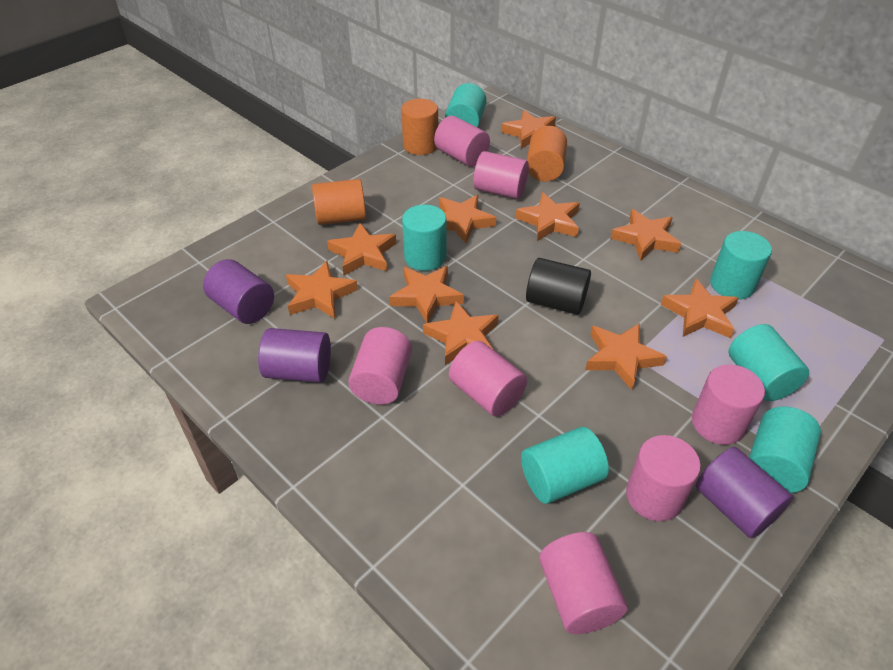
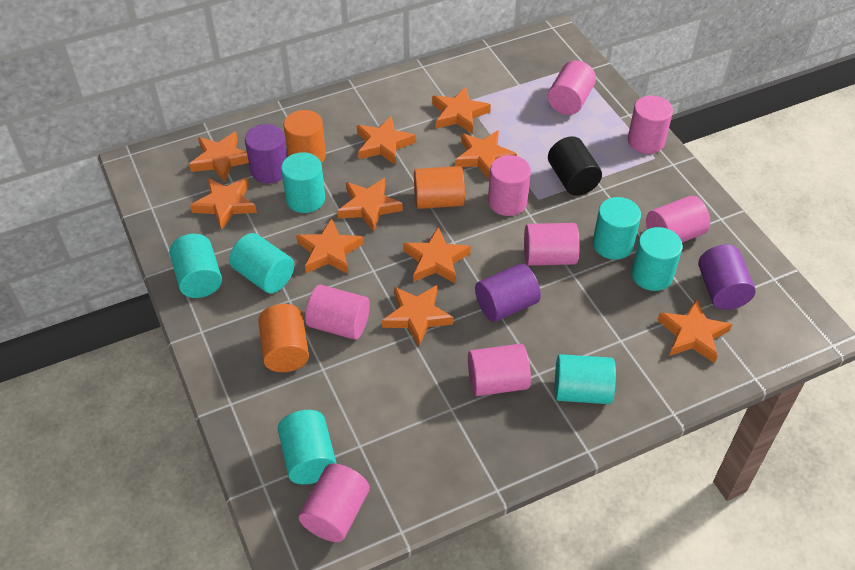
pink cylinder: [348,327,412,405] [434,116,490,166] [449,341,527,417] [473,151,529,199] [539,532,628,634] [626,435,701,521] [692,364,765,445] = 7 -> [299,464,370,542] [305,285,370,340] [468,344,531,396] [488,155,531,216] [524,223,580,266] [548,60,596,115] [628,96,673,154] [646,196,710,243] = 8
turquoise cylinder: [402,205,446,271] [445,83,487,127] [521,427,609,504] [710,231,772,300] [728,324,809,401] [749,406,821,493] = 6 -> [169,233,222,298] [229,233,294,293] [278,410,337,484] [281,152,325,213] [555,354,616,404] [593,197,641,260] [631,227,683,291] = 7

